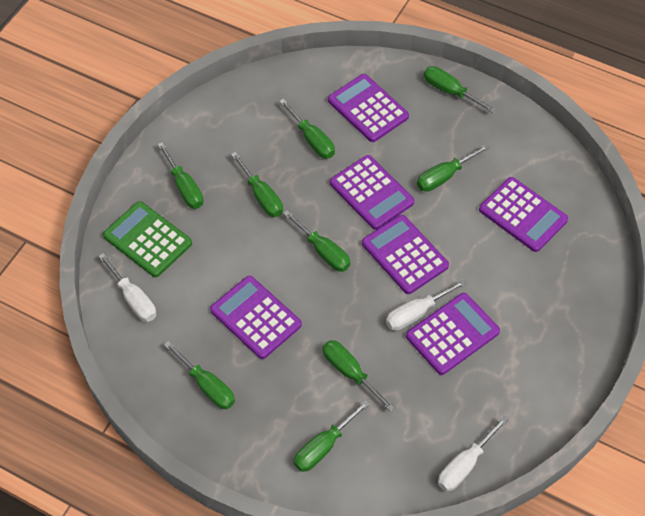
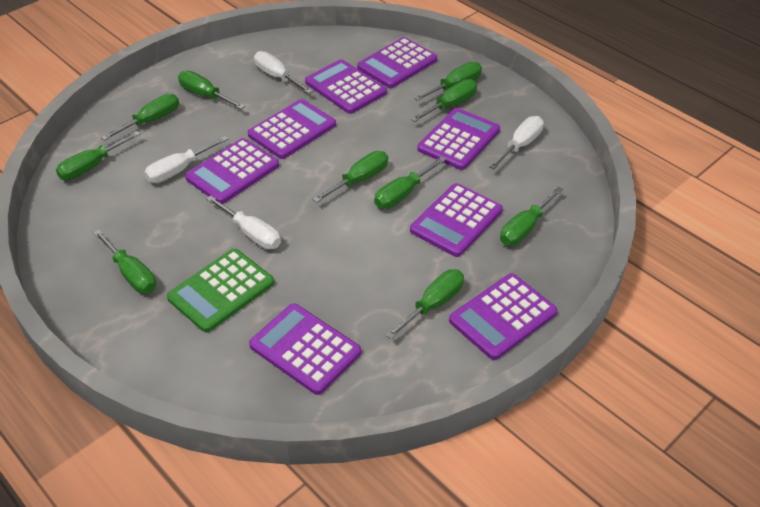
green screwdriver: [157,142,204,209] [164,341,235,409] [231,152,283,217] [279,99,335,159] [283,210,350,272] [294,400,370,472] [323,340,395,411] [417,144,490,192] [424,66,496,113] = 9 -> [56,131,141,180] [93,230,156,294] [101,94,179,141] [178,71,245,109] [313,151,388,203] [374,157,446,209] [386,269,464,339] [411,79,477,122] [414,62,482,101] [500,186,564,246] = 10
purple calculator: [210,276,302,359] [328,74,409,142] [330,155,414,230] [362,215,449,294] [406,293,500,375] [479,177,568,252] = 6 -> [185,138,279,204] [247,99,336,159] [249,303,361,395] [305,59,387,114] [357,37,437,88] [410,183,503,257] [417,108,500,170] [449,274,557,360] = 8
white screwdriver: [98,253,156,322] [386,279,467,331] [438,416,508,492] = 3 -> [144,136,228,183] [206,196,281,249] [254,51,313,94] [489,116,544,169] = 4

